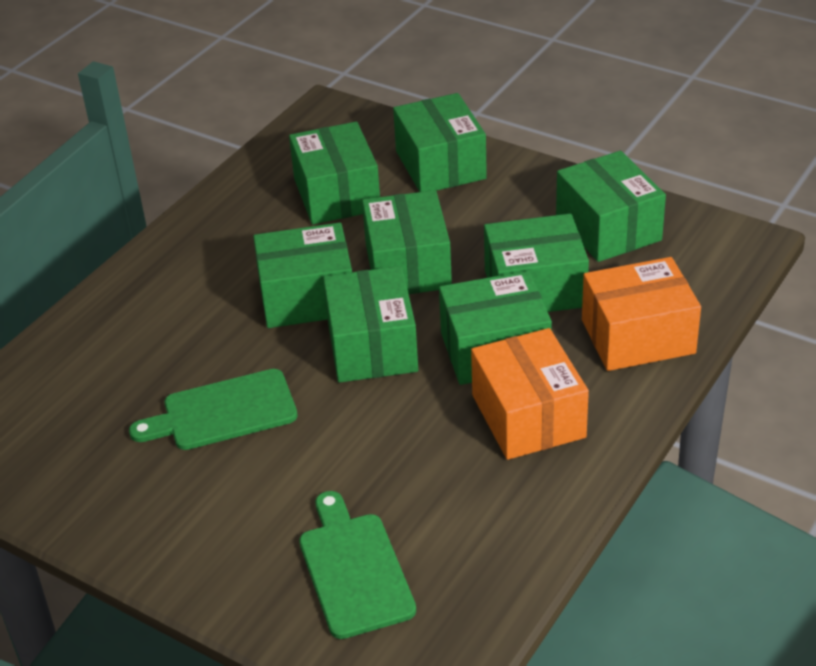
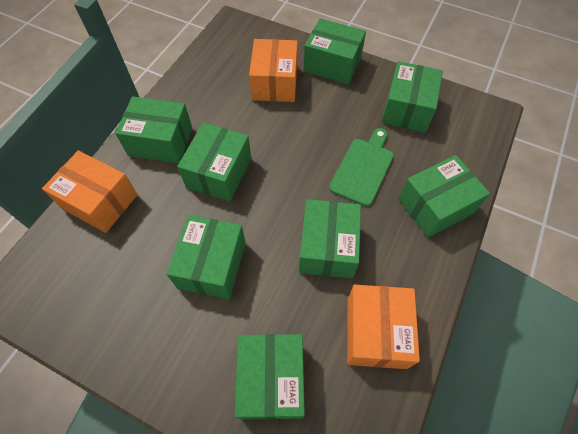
green cutting board: [129,369,298,450] [299,491,416,639] = 2 -> [329,128,394,207] = 1
orange box: [471,328,589,460] [582,257,701,371] = 2 -> [42,150,138,233] [249,39,298,102] [347,285,420,369] = 3

